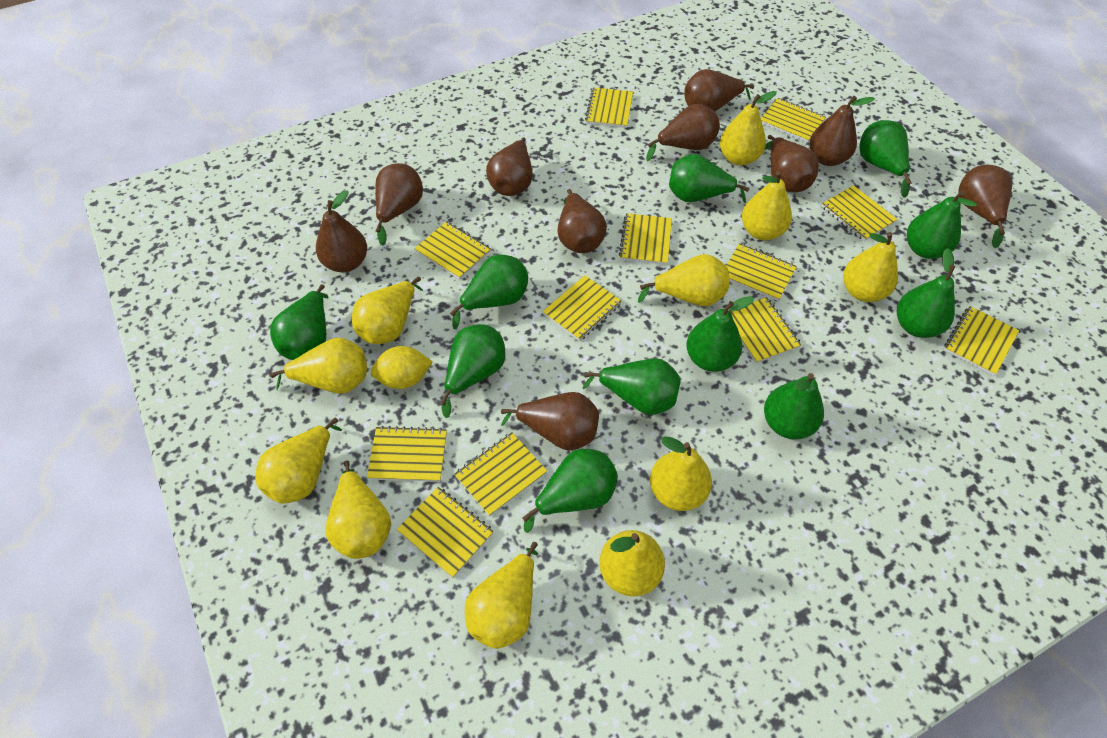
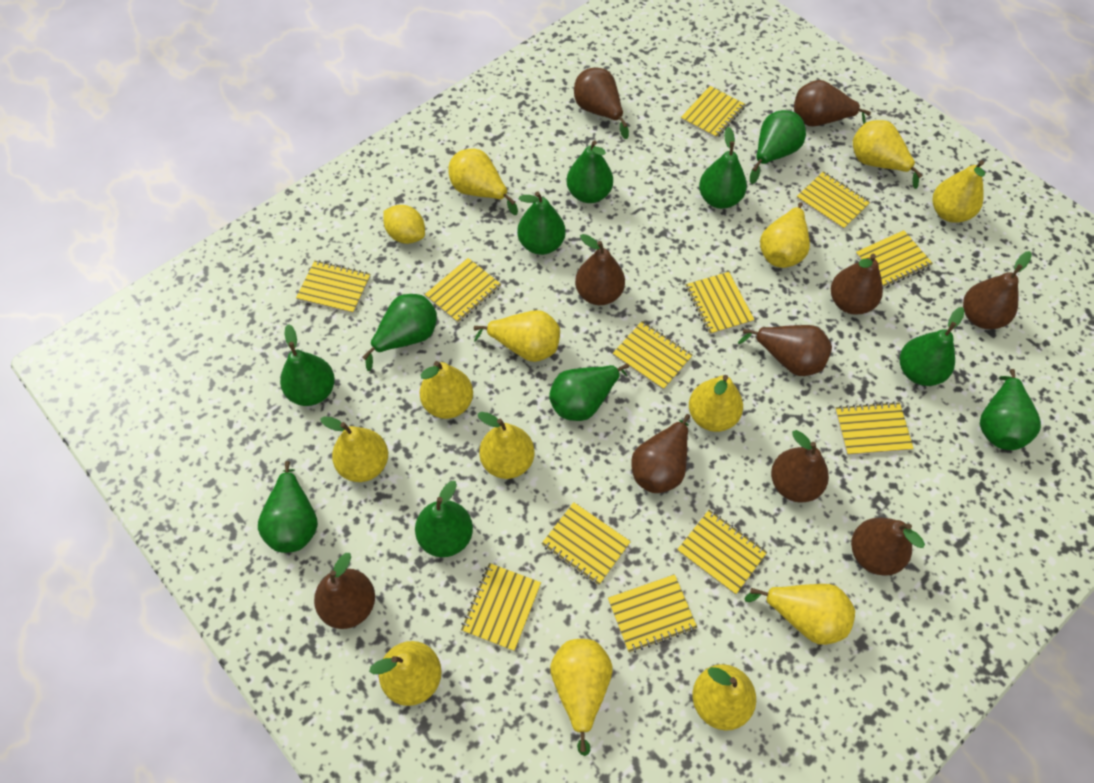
yellow pear: [256,418,342,504] [270,338,367,394] [325,460,391,559] [352,277,423,344] [465,542,538,649] [599,530,665,596] [638,254,730,306] [650,436,712,511] [720,91,777,165] [742,171,792,241] [843,232,898,302] = 11 -> [320,416,388,482] [369,641,442,706] [419,361,473,419] [448,149,518,215] [474,310,560,362] [478,412,534,479] [550,639,612,756] [689,375,743,432] [693,664,756,731] [744,584,855,645] [760,202,810,268] [853,120,923,189] [933,160,985,223] = 13

